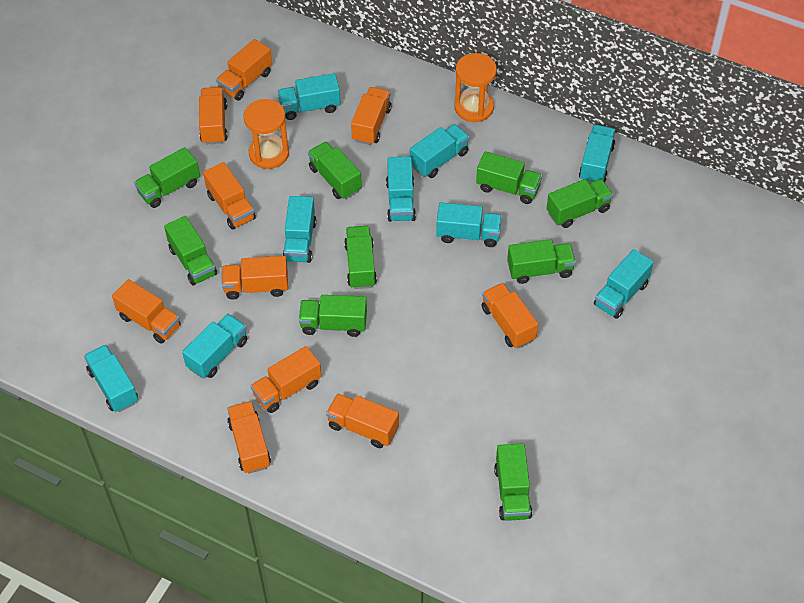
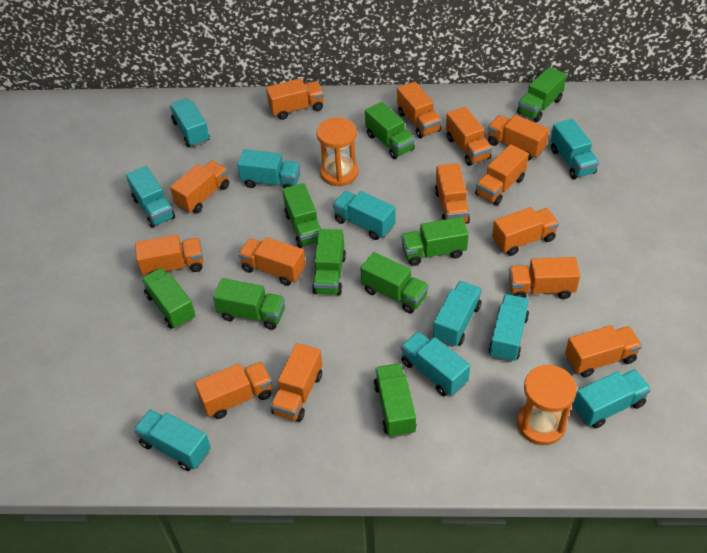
orange truck: [112,279,181,344] [199,87,228,144] [203,162,256,230] [216,39,272,101] [222,256,288,300] [227,401,271,474] [251,346,322,413] [326,393,399,448] [351,87,392,145] [482,283,538,349] = 10 -> [135,235,204,276] [170,161,229,213] [195,361,272,419] [238,237,306,286] [266,78,324,120] [270,343,322,422] [397,82,442,138] [435,163,470,224] [446,107,492,166] [475,144,529,205] [488,115,549,161] [492,207,559,256] [509,257,580,299] [565,325,642,377] = 14
turquoise truck: [84,345,138,412] [182,314,247,378] [278,73,341,120] [283,196,317,263] [386,156,416,222] [410,124,470,178] [436,203,502,247] [579,125,615,183] [594,249,654,319] = 9 -> [126,166,175,228] [134,409,211,471] [170,98,210,147] [237,149,300,188] [333,191,396,240] [401,331,470,396] [433,281,482,347] [489,294,529,362] [550,119,599,179] [573,369,651,428] = 10

